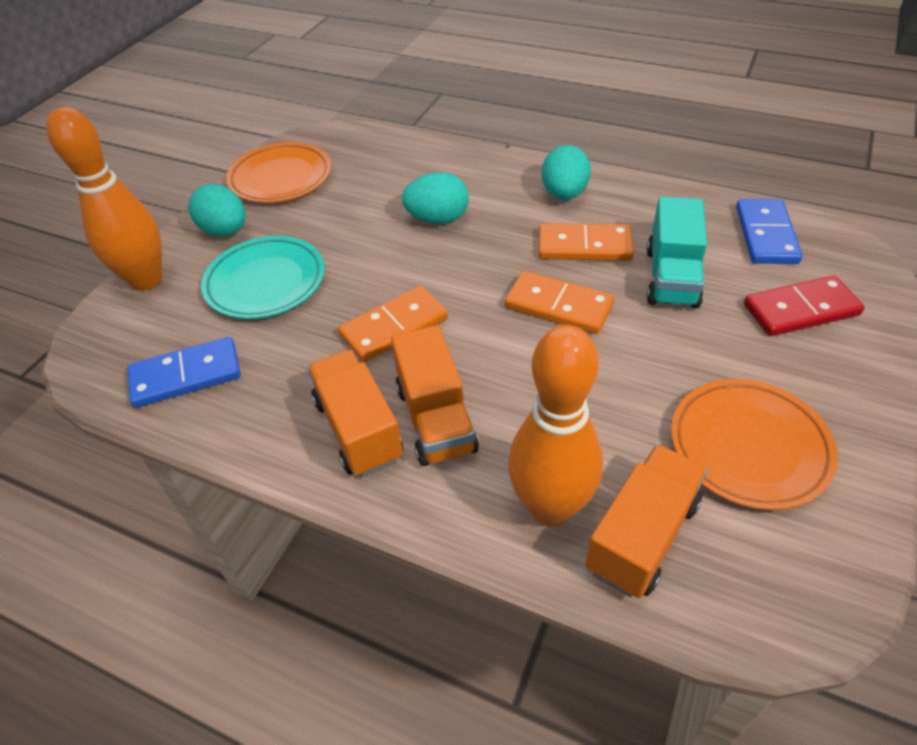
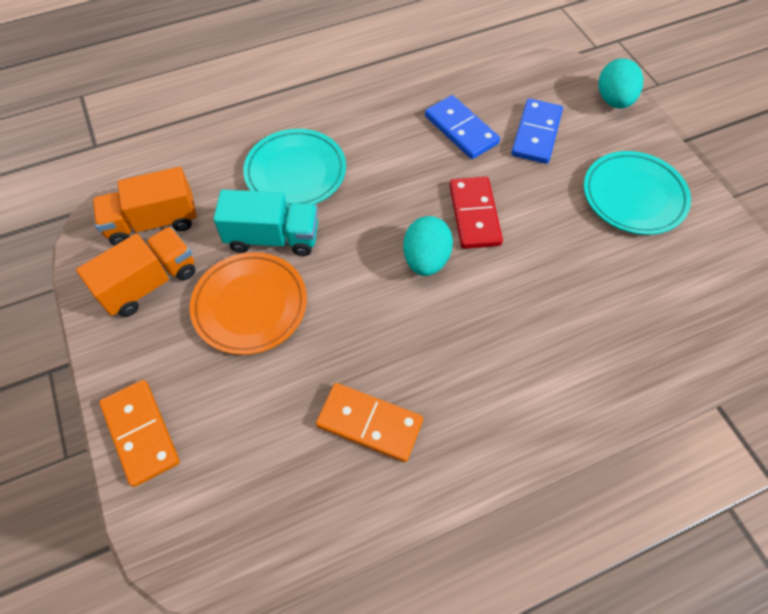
orange bowling pin: [46,107,162,291] [508,325,603,527] = 2 -> none = 0
orange domino: [338,286,448,362] [505,271,614,334] [539,223,634,261] = 3 -> [99,380,180,487] [316,383,423,462] = 2
orange plate: [226,142,331,203] [671,379,838,510] = 2 -> [190,252,307,355] = 1
orange truck: [307,350,403,477] [391,325,479,466] [585,444,708,599] = 3 -> [76,227,195,317] [92,167,197,246] = 2
turquoise egg: [189,184,246,237] [402,172,469,224] [542,145,591,200] = 3 -> [403,216,453,276] [598,58,643,109] = 2
turquoise plate: [201,236,325,319] = 1 -> [243,129,346,208] [584,151,691,235] = 2

